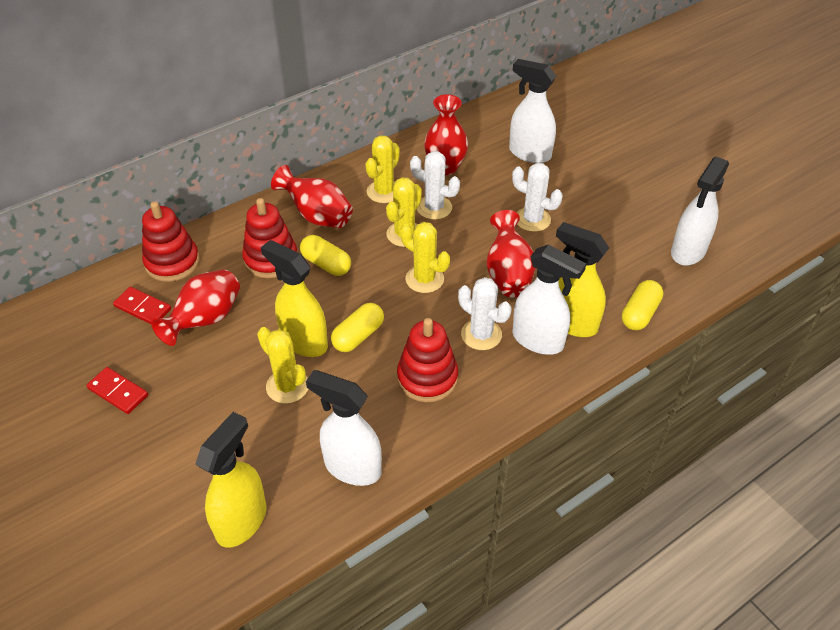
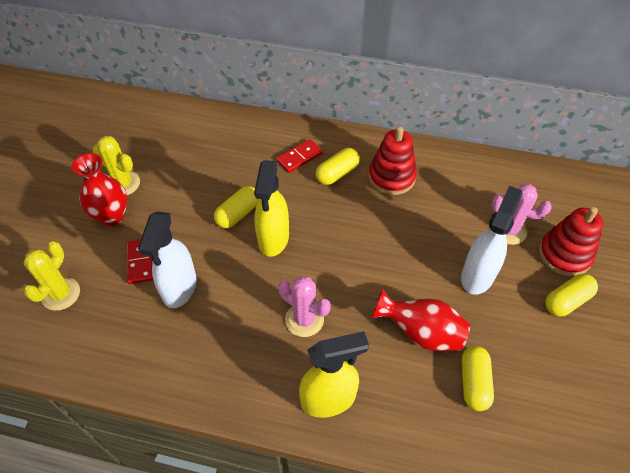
pink cactus: none = 0 -> [278,276,330,337] [492,184,552,245] = 2
red stacking toy: [142,201,200,282] [242,198,297,278] [397,318,458,402] = 3 -> [369,126,417,195] [539,207,603,277] = 2
red vase: [151,269,240,346] [271,165,353,228] [424,94,468,175] [486,210,536,298] = 4 -> [72,153,127,226] [372,289,471,351] = 2
white cactus: [410,151,460,220] [458,277,511,350] [512,163,563,232] = 3 -> none = 0
white spray bottle: [306,370,382,486] [509,59,556,163] [513,244,586,355] [671,156,729,266] = 4 -> [138,212,197,308] [461,186,523,295] = 2
yellow cactus: [257,327,308,404] [365,135,400,203] [386,177,422,247] [400,222,450,293] = 4 -> [24,241,80,311] [92,136,140,195] = 2
yellow capsule: [300,235,351,276] [331,303,384,352] [622,280,663,330] = 3 -> [214,186,259,228] [316,148,360,185] [462,346,494,411] [545,274,598,317] = 4
yellow spray bottle: [195,412,267,548] [261,240,328,357] [556,222,609,337] = 3 -> [254,160,289,257] [299,331,369,418] = 2

